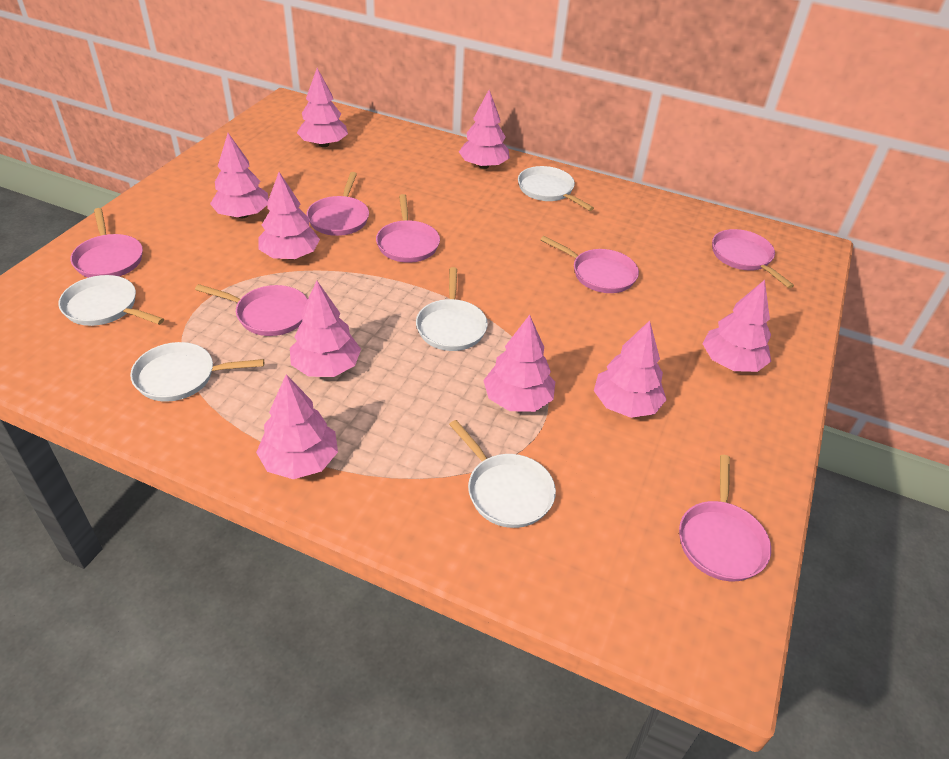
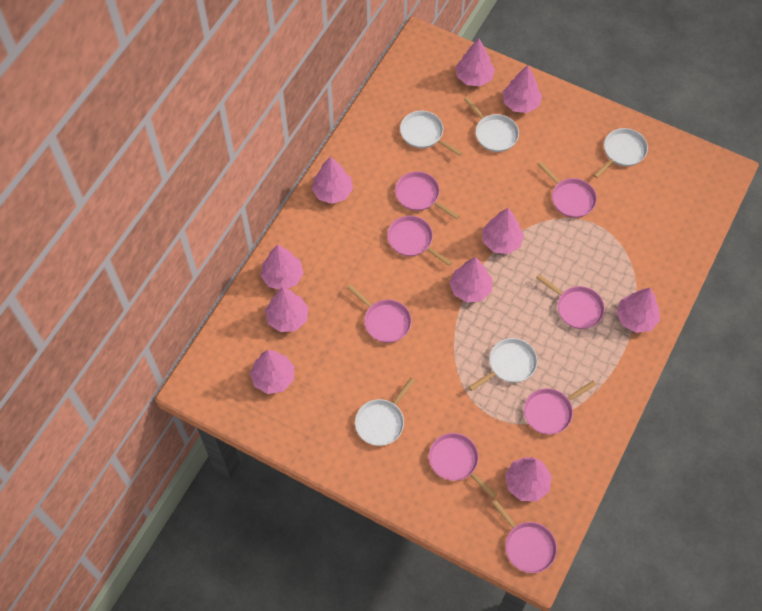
pink pan: [70,208,143,278] [195,284,308,336] [307,172,369,236] [376,194,440,263] [541,236,639,293] [679,455,771,581] [712,229,794,288] = 7 -> [347,284,412,343] [387,216,452,266] [395,171,459,219] [429,433,497,498] [491,499,557,573] [524,381,596,434] [536,274,605,329] [538,161,597,218] = 8
pink tree: [210,133,269,218] [256,374,338,479] [259,172,320,259] [290,281,361,377] [297,68,348,147] [459,90,510,169] [483,315,555,412] [594,320,667,418] [703,280,771,372] = 9 -> [250,350,294,394] [261,244,304,290] [265,287,309,332] [312,156,353,204] [450,257,492,303] [456,38,495,86] [482,208,524,254] [503,65,542,113] [505,457,552,501] [616,288,660,333] = 10

